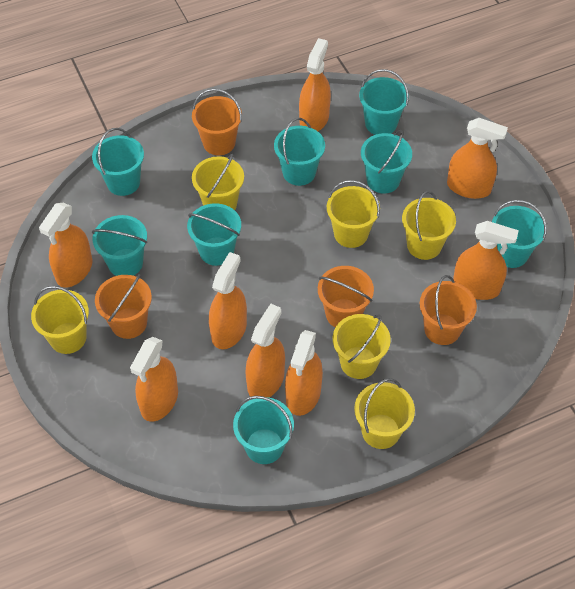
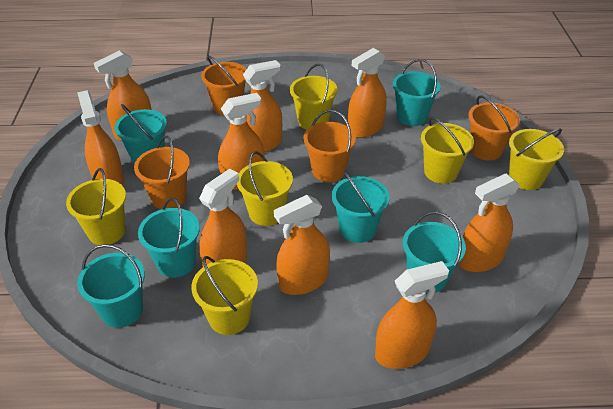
orange spray bottle: [39,203,92,288] [130,337,178,422] [209,252,247,349] [245,304,285,397] [285,330,323,416] [299,38,331,131] [447,118,508,199] [453,221,519,300] = 8 -> [77,90,124,186] [94,50,152,141] [199,169,247,267] [218,93,265,190] [243,60,282,152] [274,195,330,295] [348,48,386,138] [375,261,449,369] [458,173,520,272] = 9
turquoise bucket: [92,128,144,196] [92,215,147,276] [187,203,241,266] [233,396,294,464] [274,118,325,186] [359,69,409,135] [361,130,412,194] [492,200,547,268] = 8 -> [77,244,145,328] [115,104,167,164] [138,198,200,278] [332,171,389,243] [393,59,440,126] [403,211,466,293] = 6

